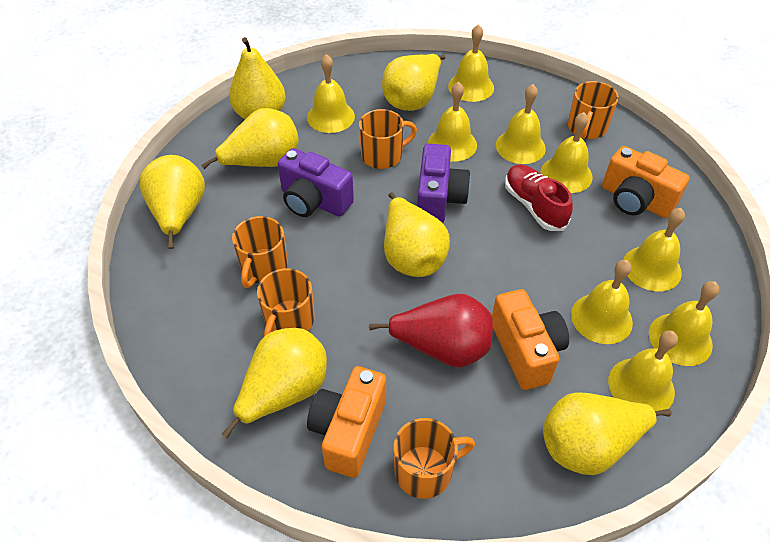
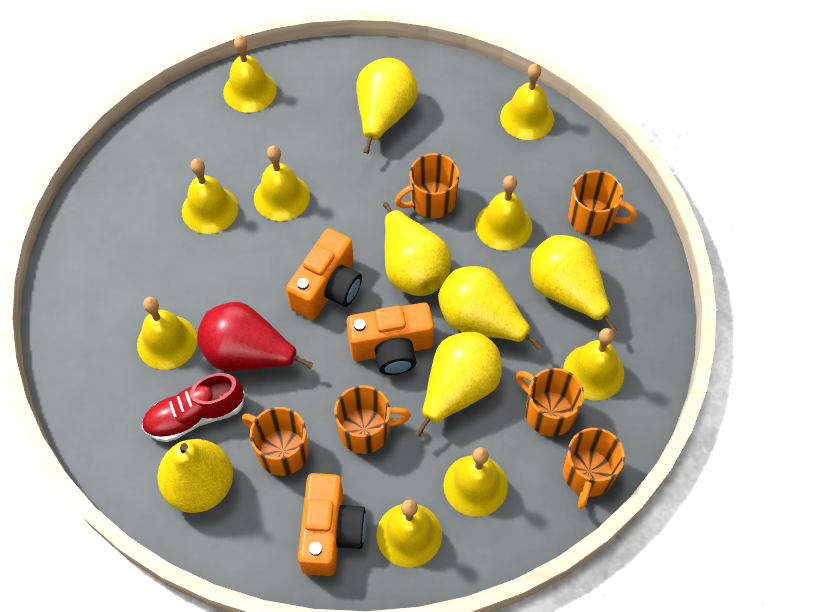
orange mug: [232,216,288,288] [257,268,315,336] [359,109,417,169] [394,418,475,499] [568,81,619,139] = 5 -> [242,407,309,476] [334,385,411,454] [395,153,459,218] [516,368,584,436] [563,428,625,509] [568,170,637,236] = 6
purple camera: [278,148,354,217] [417,144,471,223] = 2 -> none = 0
yellow pear: [140,155,205,249] [201,108,299,169] [222,328,327,438] [229,37,286,119] [382,54,445,111] [384,192,450,277] [543,392,672,475] = 7 -> [157,439,233,513] [356,58,418,154] [383,202,451,296] [415,332,502,437] [438,266,543,351] [530,235,618,333] = 6

